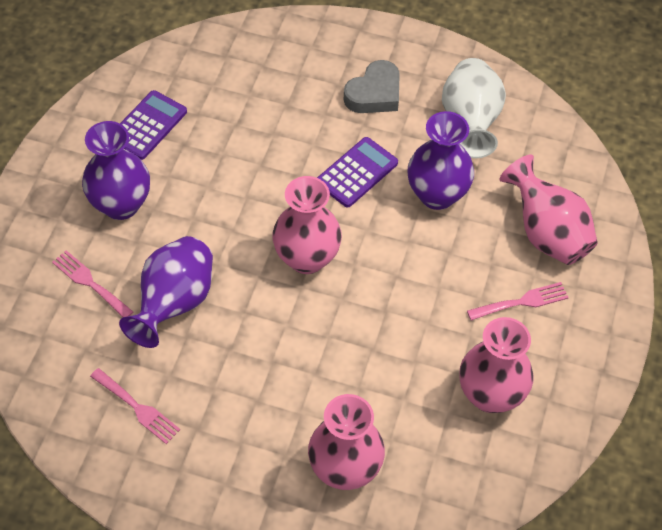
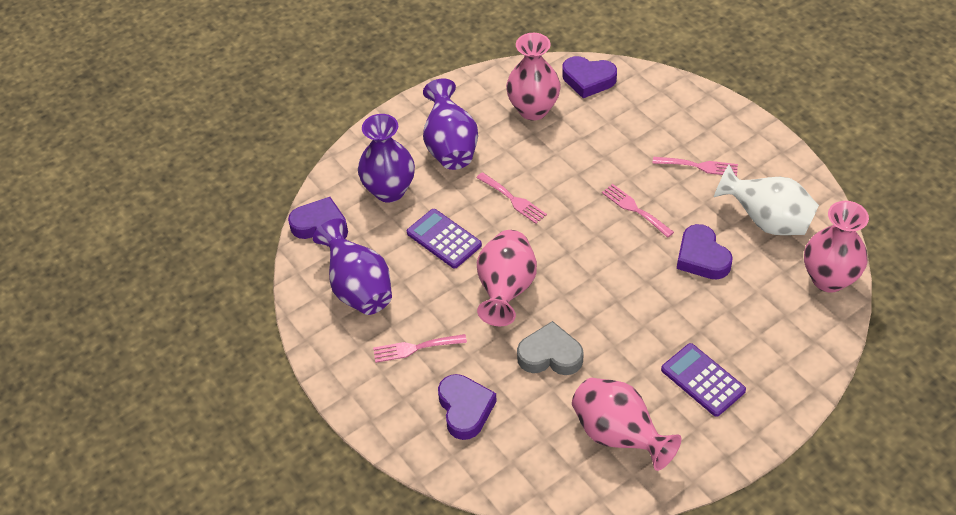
pink fork: [52,250,133,317] [90,368,180,444] [467,282,569,321] = 3 -> [373,334,467,363] [476,172,547,224] [602,184,674,238] [652,157,738,177] = 4
purple heart: none = 0 -> [288,197,348,239] [438,374,497,440] [562,56,617,98] [677,224,732,279] = 4

